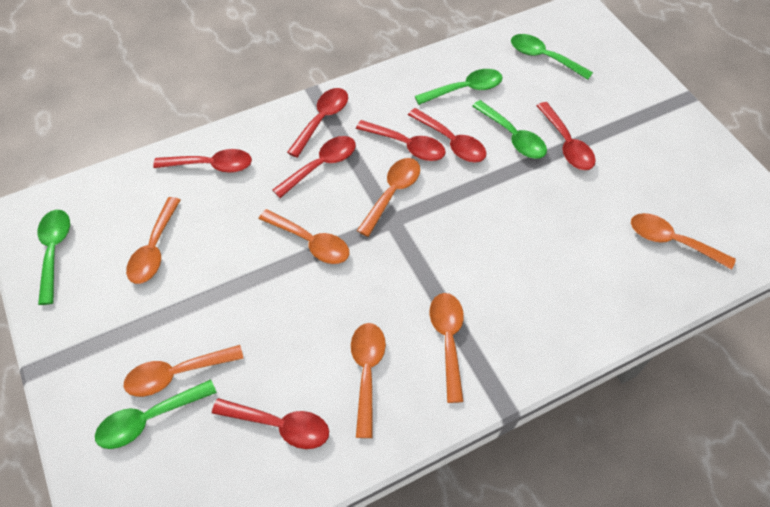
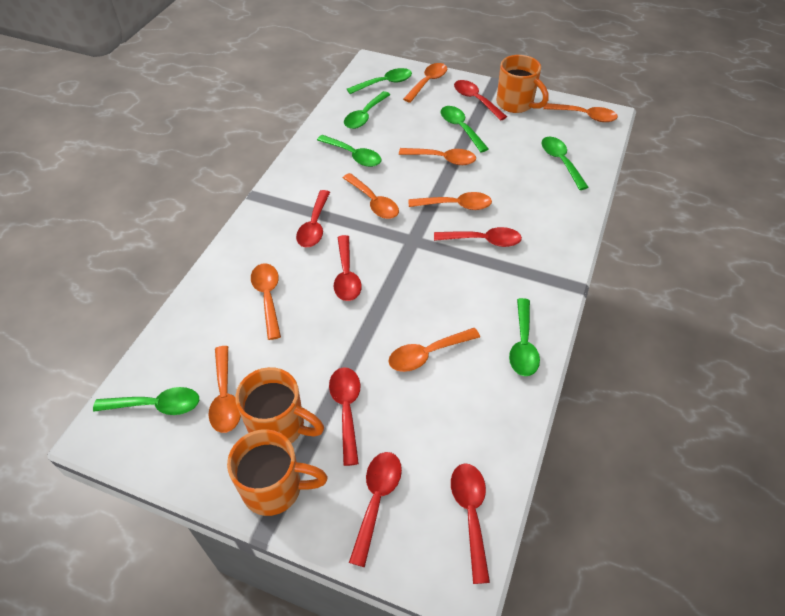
green spoon: [38,210,70,305] [95,379,217,449] [415,69,503,105] [472,100,547,159] [511,34,593,80] = 5 -> [93,387,199,415] [317,135,381,167] [344,91,390,129] [347,68,412,94] [441,106,489,152] [509,298,540,376] [542,137,589,190] = 7
orange mug: none = 0 -> [227,429,328,516] [235,367,324,444] [496,55,549,113] = 3
orange spoon: [124,345,244,397] [126,197,180,284] [259,209,349,264] [351,323,386,438] [357,158,420,237] [430,293,464,403] [631,213,736,270] = 7 -> [208,346,241,433] [251,263,281,340] [343,173,399,219] [388,328,480,372] [399,148,476,165] [403,63,447,103] [409,192,492,210] [543,103,618,122] = 8

